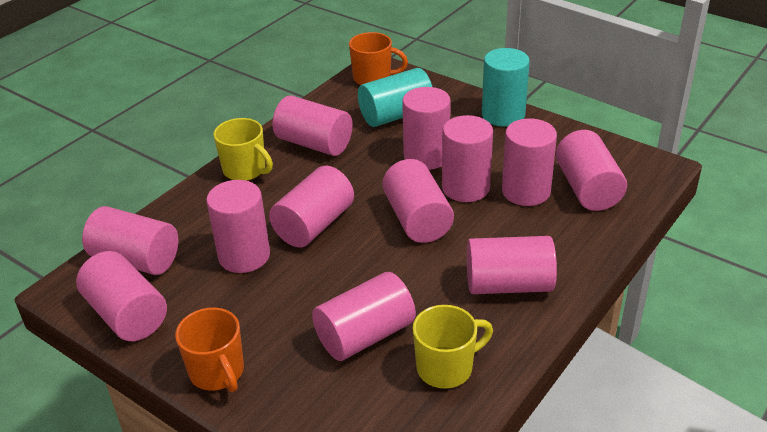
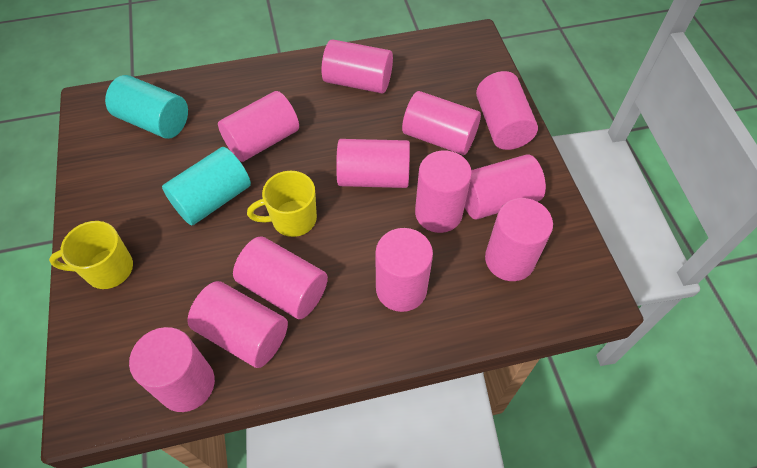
orange mug: [175,307,244,392] [349,32,408,85] = 2 -> none = 0

